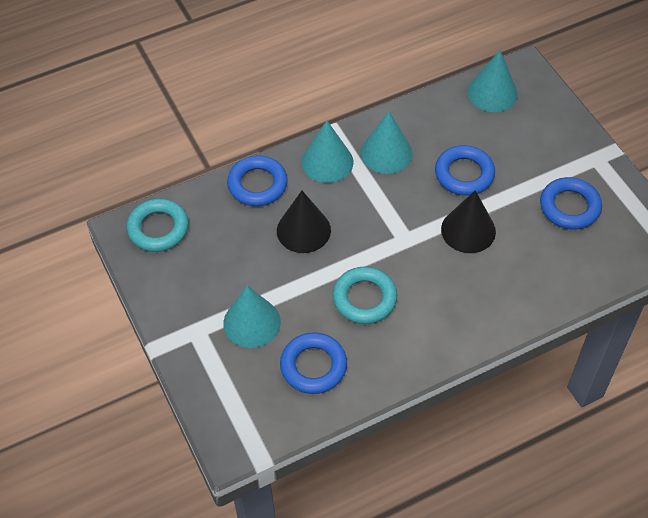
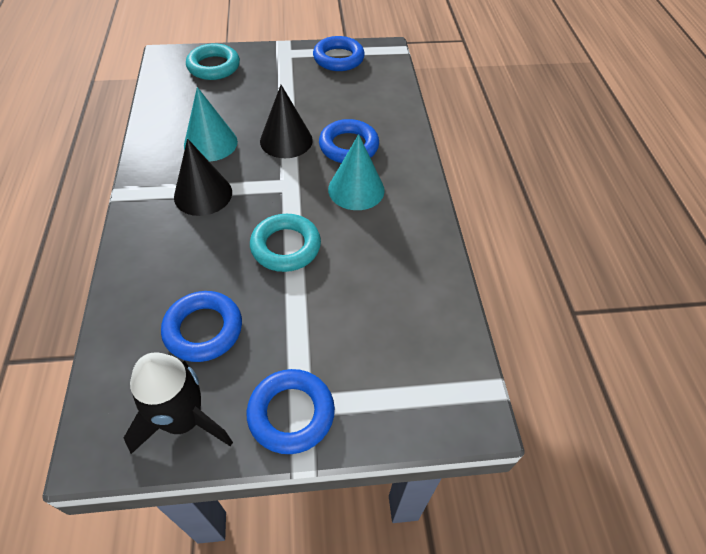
black rocket: none = 0 -> [124,353,233,454] = 1
turquoise cone: [223,285,281,348] [301,120,353,183] [361,111,413,174] [468,50,518,112] = 4 -> [184,87,238,162] [328,134,385,210] = 2

